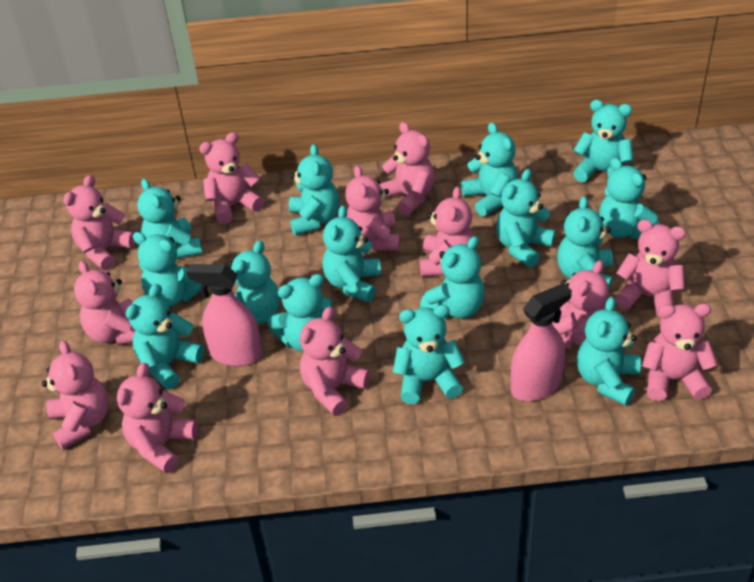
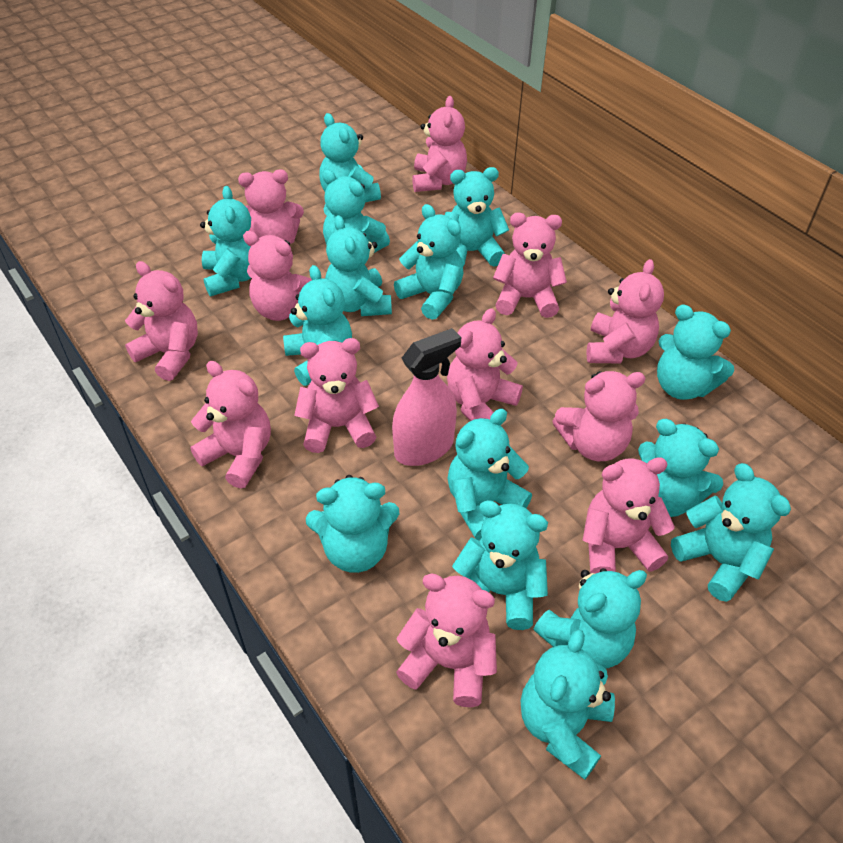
pink spray bottle: [187,264,262,366] [511,283,572,401] = 2 -> [392,328,461,466] = 1

